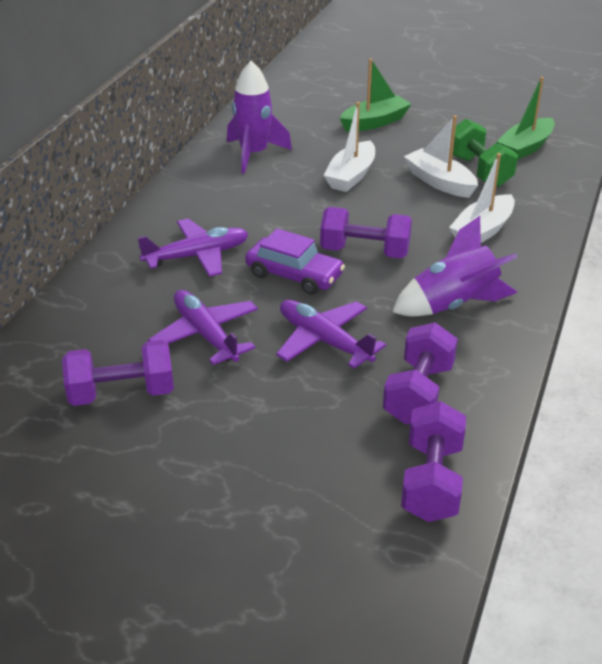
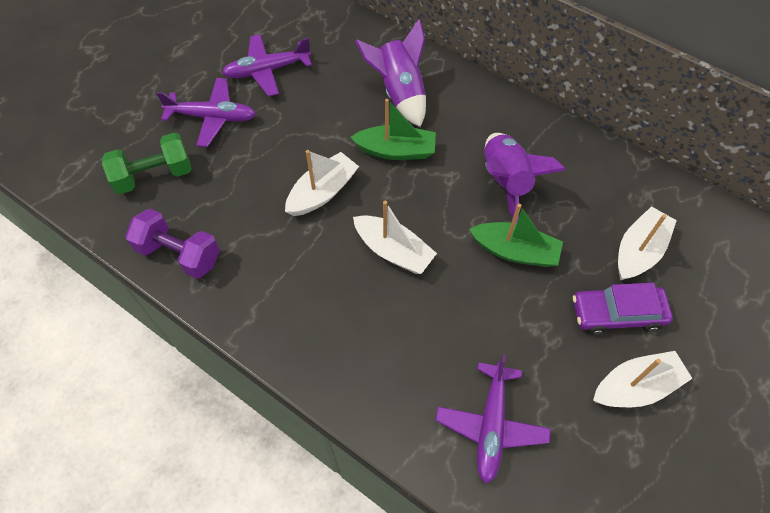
purple dumbbell: [62,340,174,406] [320,207,412,258] [383,322,458,424] [401,401,466,522] = 4 -> [125,209,220,279] = 1
white boat: [324,102,375,192] [404,115,478,198] [449,153,515,243] = 3 -> [285,150,359,216] [353,201,437,274] [593,351,693,407] [618,206,677,280] = 4

